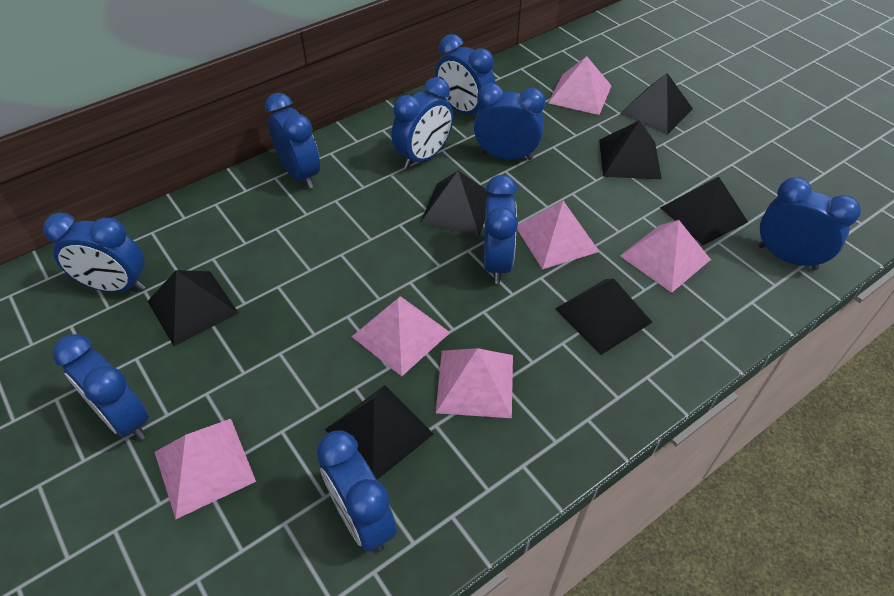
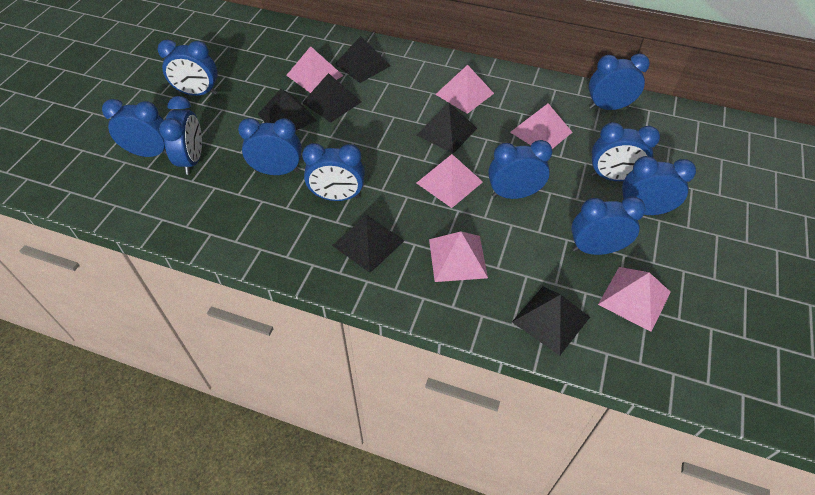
black pyramid: [147,270,238,346] [325,385,433,480] [420,171,491,236] [555,278,653,355] [599,120,662,179] [620,73,693,135] [660,176,748,245] = 7 -> [258,89,317,130] [302,73,362,123] [332,215,405,273] [335,36,391,83] [416,103,477,154] [512,286,590,355] = 6
blue clock: [43,213,145,293] [53,334,149,440] [265,93,320,189] [317,430,397,552] [391,77,453,169] [436,34,496,115] [474,83,545,160] [484,175,518,284] [758,177,861,270] = 9 -> [102,99,167,157] [157,39,218,96] [159,96,202,175] [238,118,302,175] [302,143,365,201] [488,140,552,199] [571,196,646,255] [589,54,650,110] [591,122,660,181] [622,156,696,215] = 10

